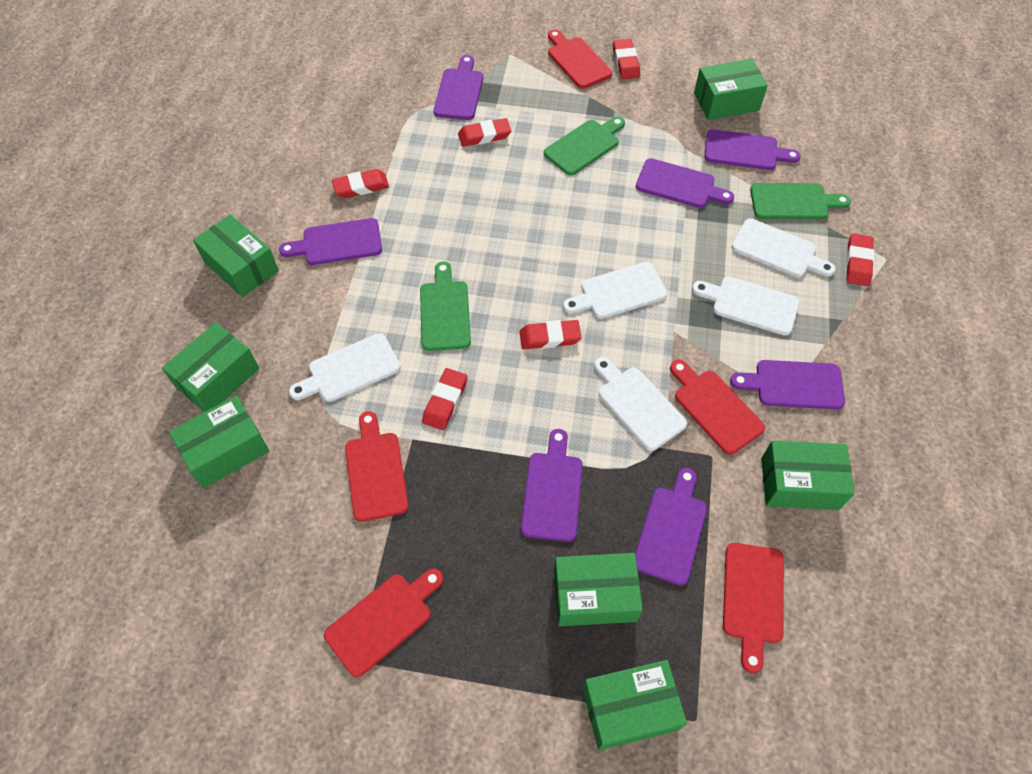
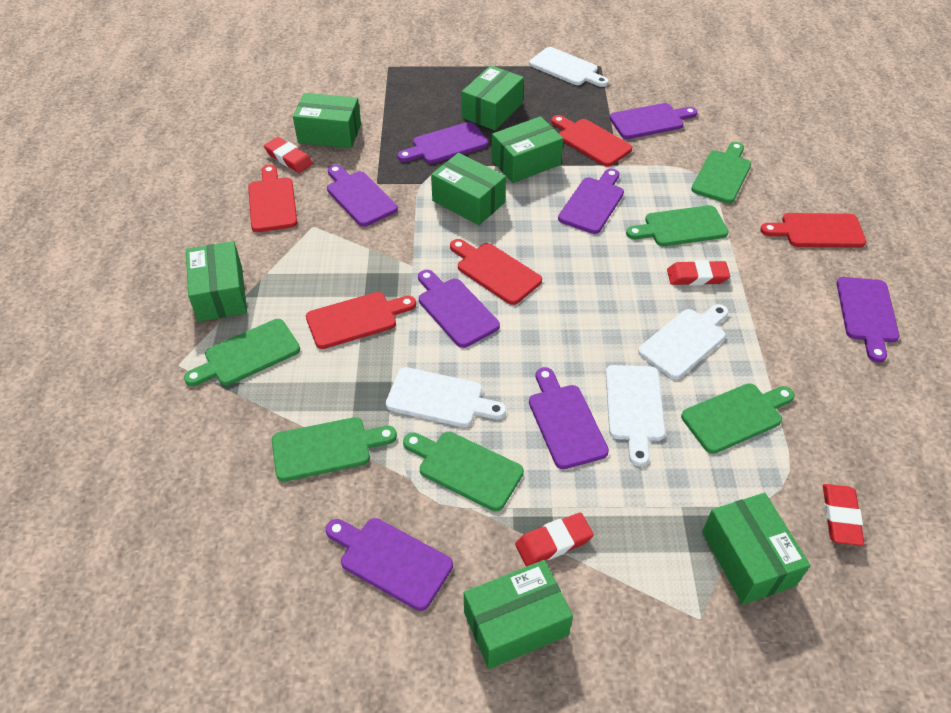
green cutting board: [420,262,471,351] [544,117,625,176] [750,183,851,219] = 3 -> [184,319,300,386] [272,417,397,482] [403,432,524,511] [626,205,729,246] [681,383,795,454] [691,142,751,204] = 6
purple cutting board: [279,218,382,265] [434,55,483,120] [521,429,583,542] [635,468,707,586] [636,158,734,208] [705,129,801,170] [730,360,845,410] = 7 -> [326,518,453,611] [327,164,398,227] [397,122,488,164] [418,270,500,348] [529,367,609,469] [558,168,624,234] [610,103,698,139] [837,277,899,363] = 8
red eraser: [332,169,389,198] [422,368,467,430] [458,118,511,147] [520,320,582,349] [613,39,640,79] [846,233,874,286] = 6 -> [264,137,313,173] [515,512,594,567] [667,260,730,285] [823,484,865,546] = 4
white cutting board: [289,333,401,402] [563,262,668,319] [594,357,687,451] [692,277,800,336] [732,218,836,277] = 5 -> [386,367,506,427] [529,47,609,87] [606,365,665,466] [638,304,729,380] = 4

